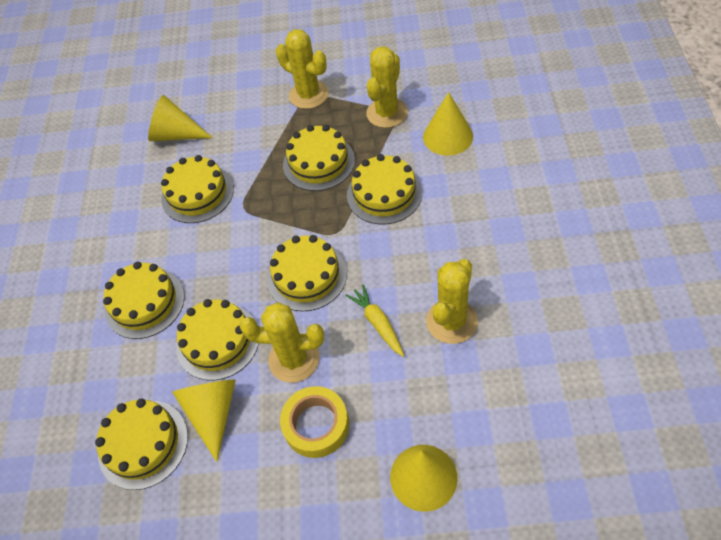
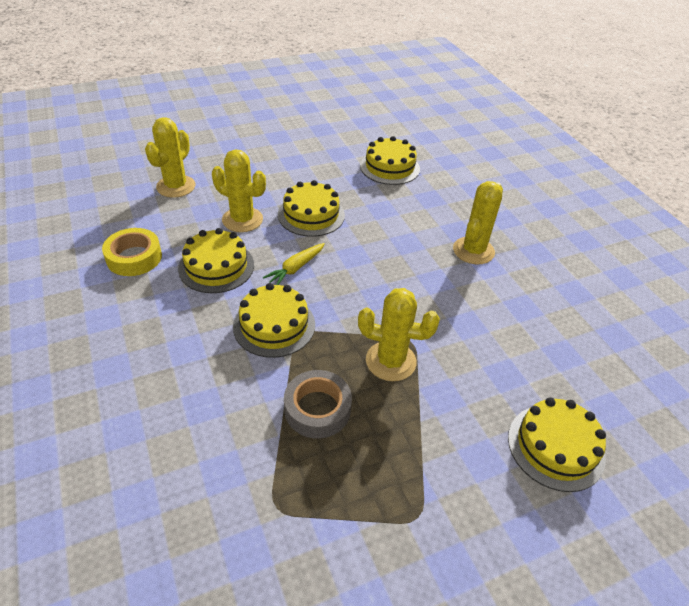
grey tape: none = 0 -> [284,370,352,438] = 1
yellow cake: [95,399,188,490] [103,262,185,339] [161,155,234,223] [176,299,259,380] [267,235,347,312] [283,125,355,191] [347,154,422,225] = 7 -> [178,228,254,293] [233,283,315,358] [278,180,345,237] [360,136,420,185] [508,397,606,492] = 5
yellow cone: [148,95,213,141] [172,379,236,462] [390,445,457,512] [423,92,473,156] = 4 -> none = 0

